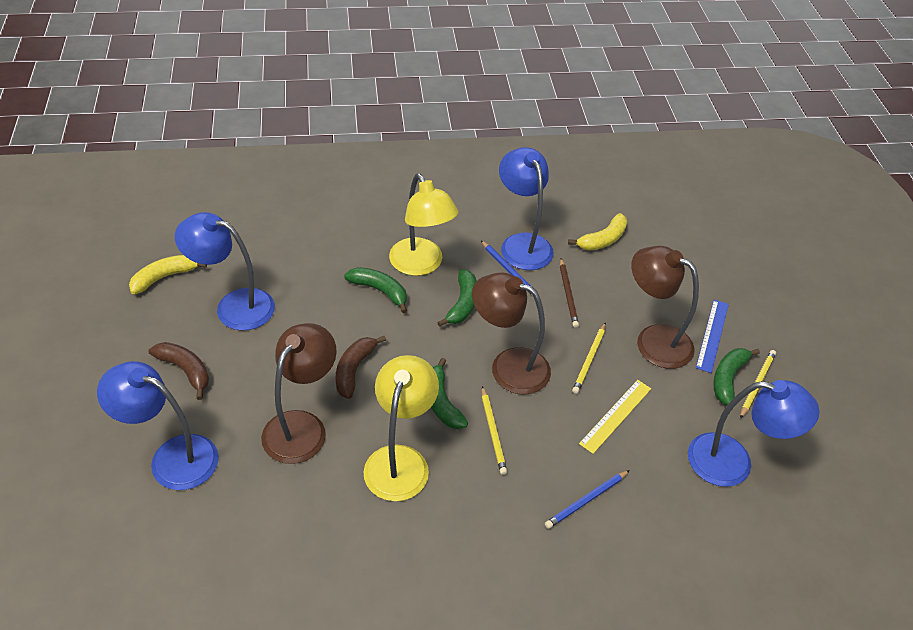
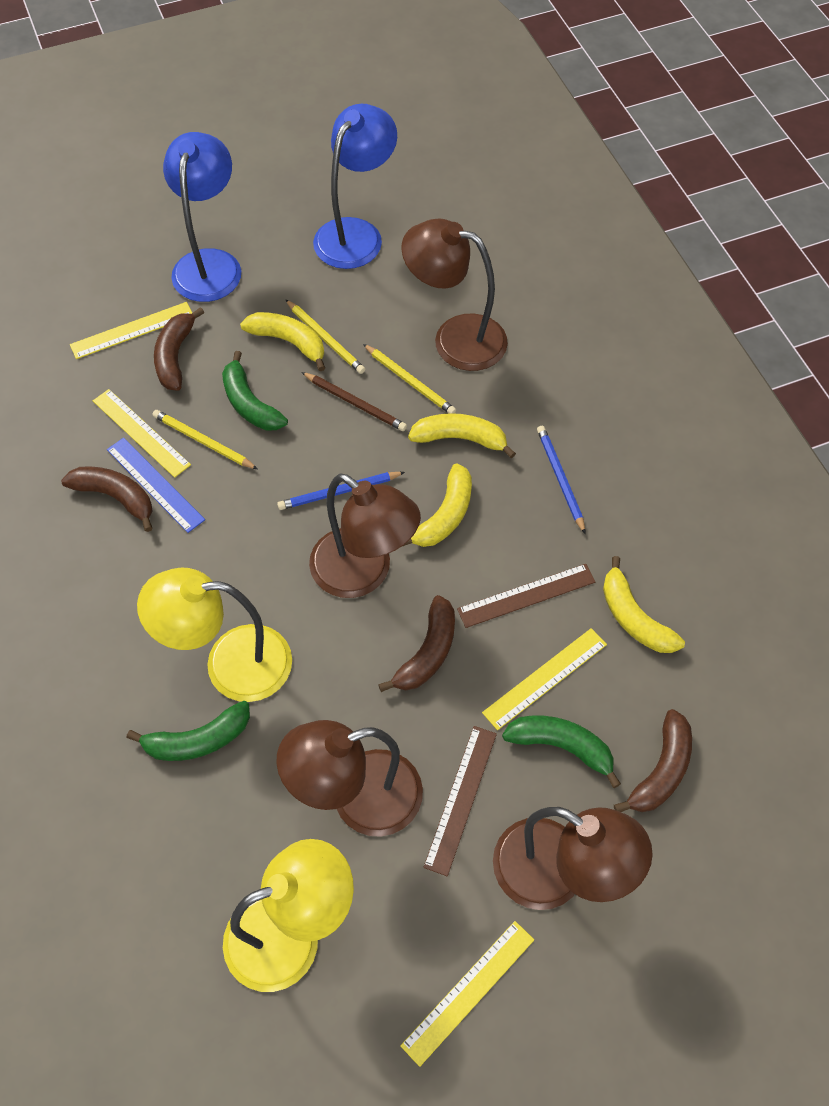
blue lamp: [97,361,219,490] [175,212,275,331] [499,147,554,270] [688,380,819,487] = 4 -> [163,132,241,302] [313,104,397,269] = 2
brown banana: [149,342,209,400] [336,336,386,399] = 2 -> [61,466,153,532] [154,307,204,391] [378,595,455,692] [614,709,692,812] = 4
brown lamp: [261,323,336,464] [472,273,551,395] [631,246,699,369] = 3 -> [276,720,423,837] [309,473,421,598] [401,219,508,371] [493,807,653,910] = 4
brown ruler: none = 0 -> [423,726,497,876] [457,564,595,628] = 2
green banana: [344,267,407,313] [431,358,468,429] [437,269,477,327] [713,348,760,405] = 4 -> [127,701,250,761] [222,351,288,430] [502,716,621,788] = 3
yellow banana: [129,255,207,294] [568,213,627,250] = 2 -> [240,312,325,371] [403,463,472,547] [408,413,516,458] [603,556,685,653] = 4
yellow ruler: [579,380,651,454] = 1 -> [70,302,192,359] [93,389,191,478] [400,921,534,1067] [482,628,607,730] = 4

